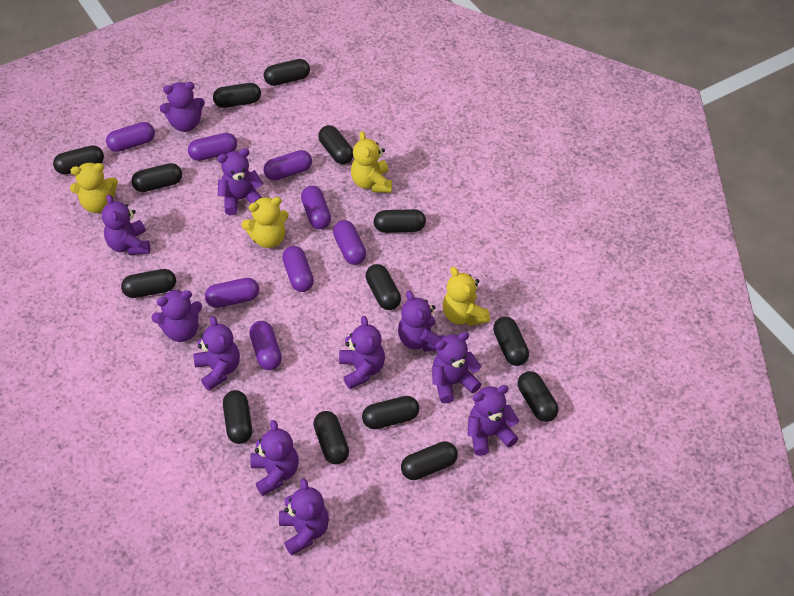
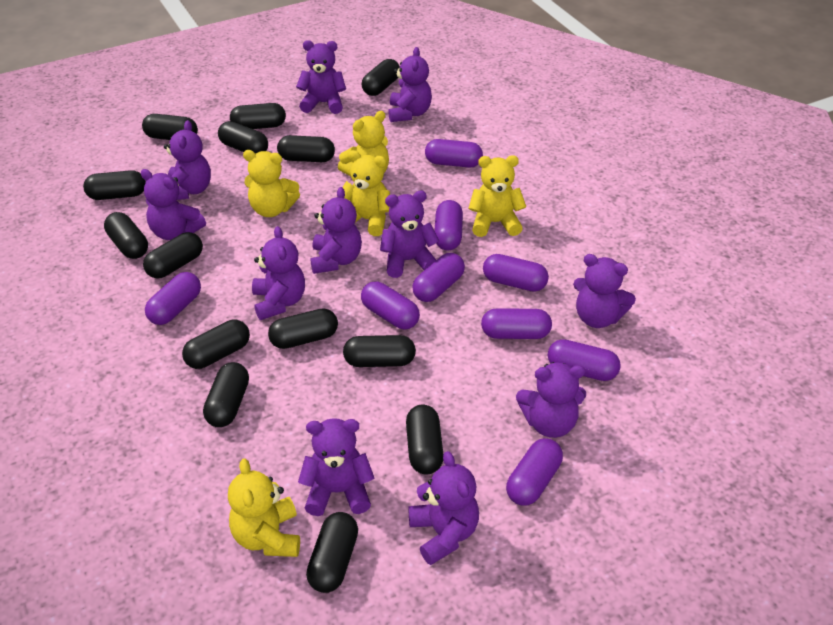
purple capsule: [106,122,155,152] [188,133,237,161] [205,278,259,308] [249,321,282,370] [263,150,312,181] [282,246,314,292] [301,186,331,229] [333,220,366,265] = 8 -> [145,272,201,325] [361,281,420,329] [412,253,465,302] [425,139,483,168] [434,200,463,251] [481,308,552,339] [483,254,549,292] [506,438,563,506] [548,339,621,381] = 9
yellow teddy bear: [70,163,118,213] [241,197,289,248] [351,131,392,193] [442,267,490,326] = 4 -> [228,458,300,557] [243,150,300,217] [338,111,389,176] [342,150,390,236] [468,155,527,237] = 5

